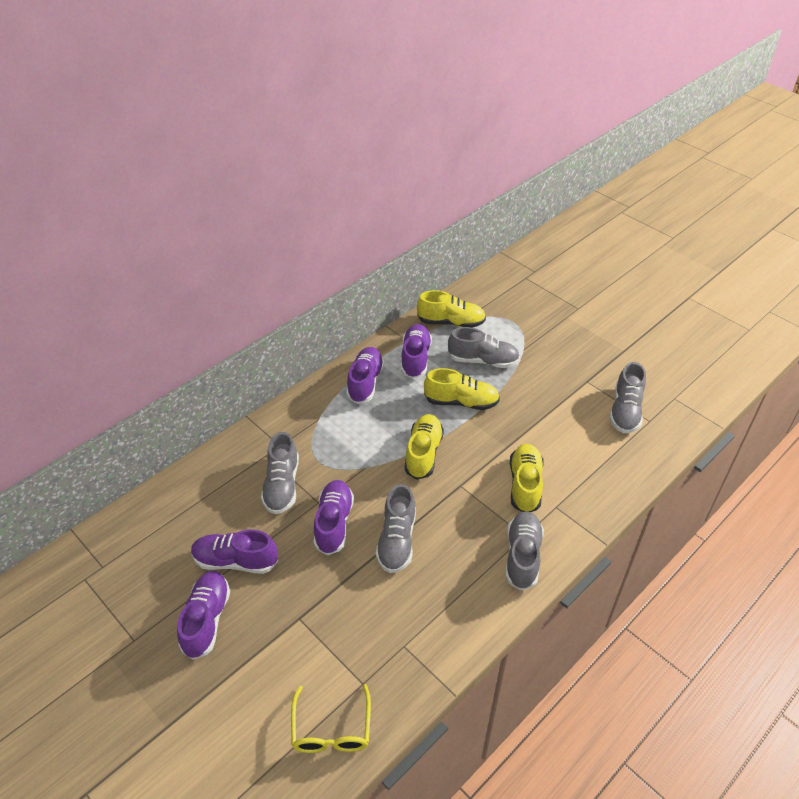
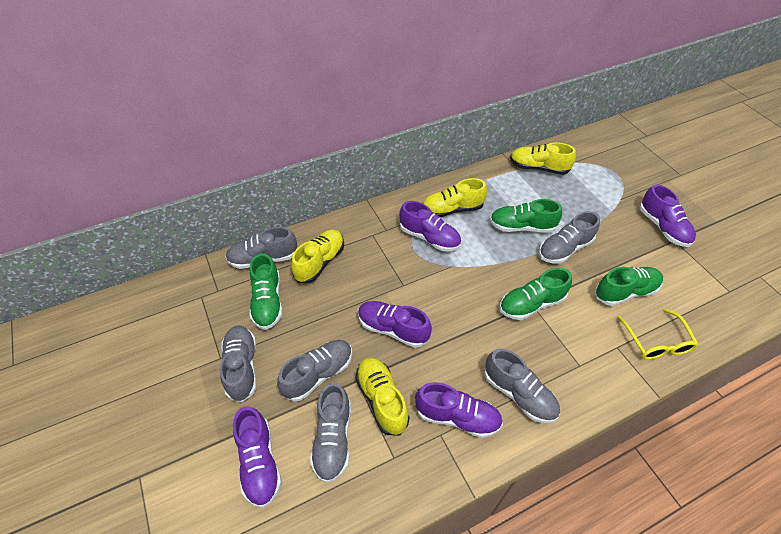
green shoe: none = 0 -> [250,253,282,330] [490,199,562,233] [499,268,572,320] [595,267,663,306] = 4
grey shoe: [261,432,299,514] [376,484,416,573] [448,327,520,368] [506,511,544,590] [609,362,646,433] = 5 -> [220,326,256,402] [225,227,298,269] [277,340,352,402] [310,382,351,483] [484,349,560,423] [539,211,600,264] = 6

